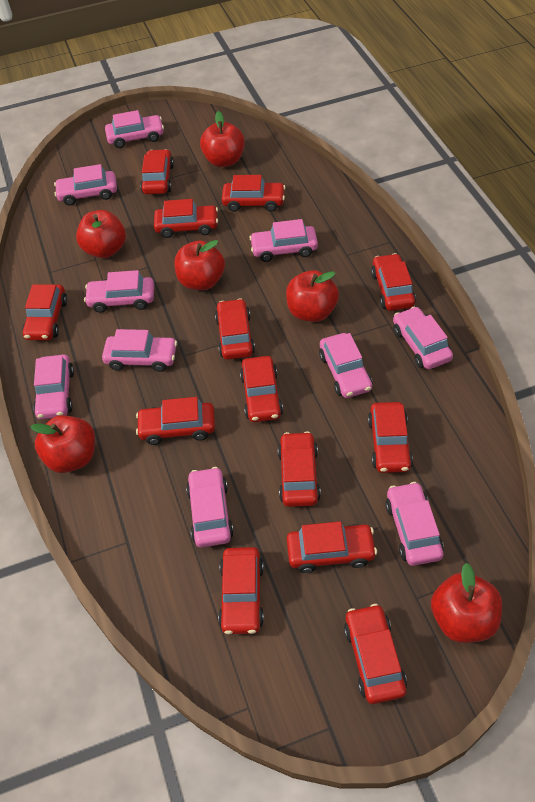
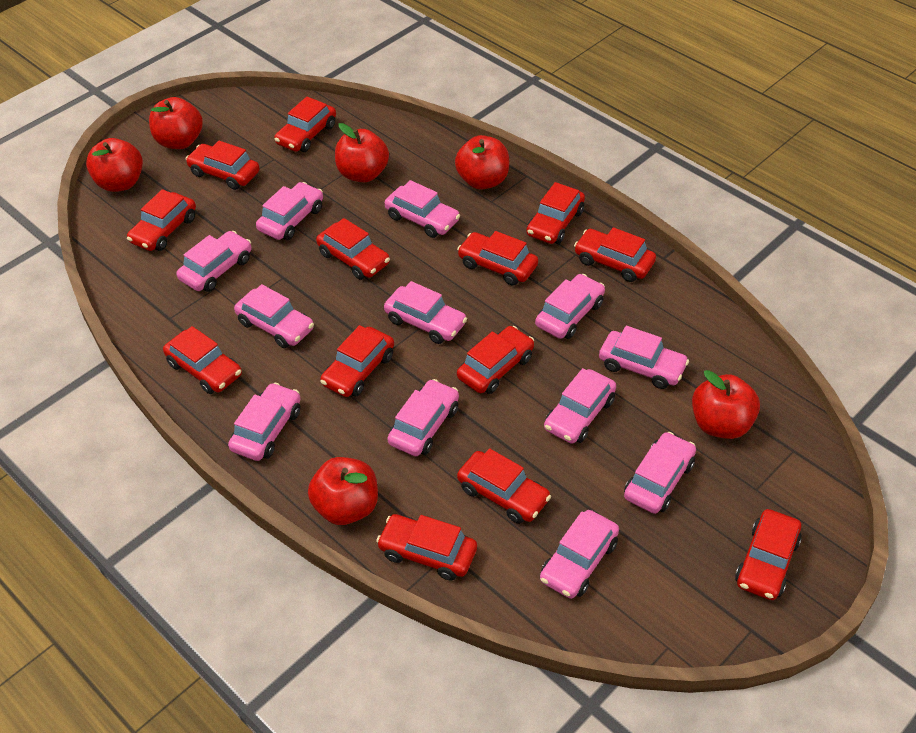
pink car: [33,354,74,419] [54,164,117,206] [84,270,154,313] [102,329,177,372] [105,110,164,148] [186,467,234,547] [249,219,318,262] [319,333,372,398] [385,482,444,566] [393,306,453,369] = 10 -> [177,231,252,292] [228,383,301,461] [234,284,314,348] [256,182,323,240] [384,281,467,344] [385,180,460,238] [387,379,459,456] [535,274,605,339] [540,510,619,599] [544,368,616,444] [599,326,689,389] [624,432,696,514] = 12

